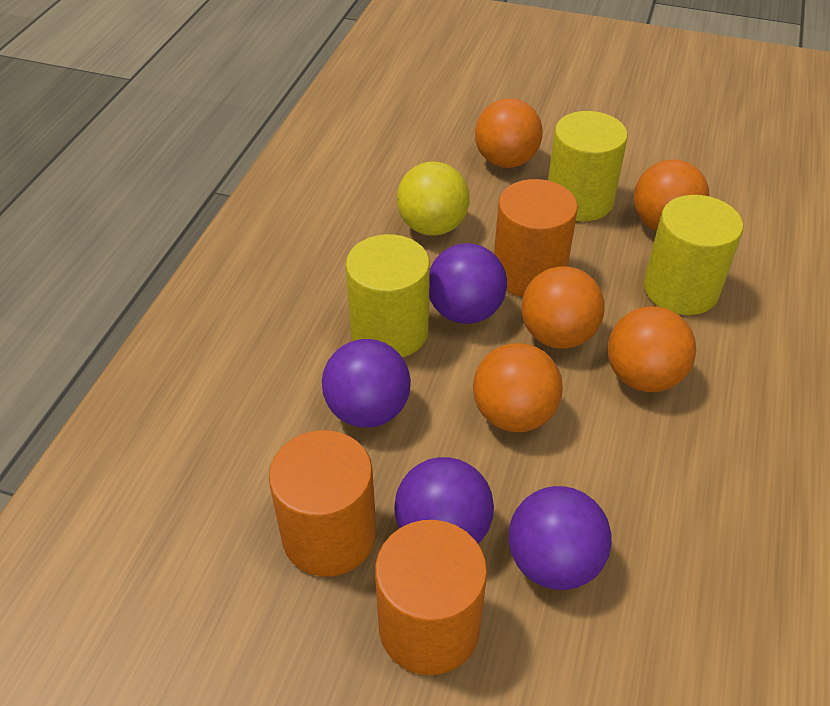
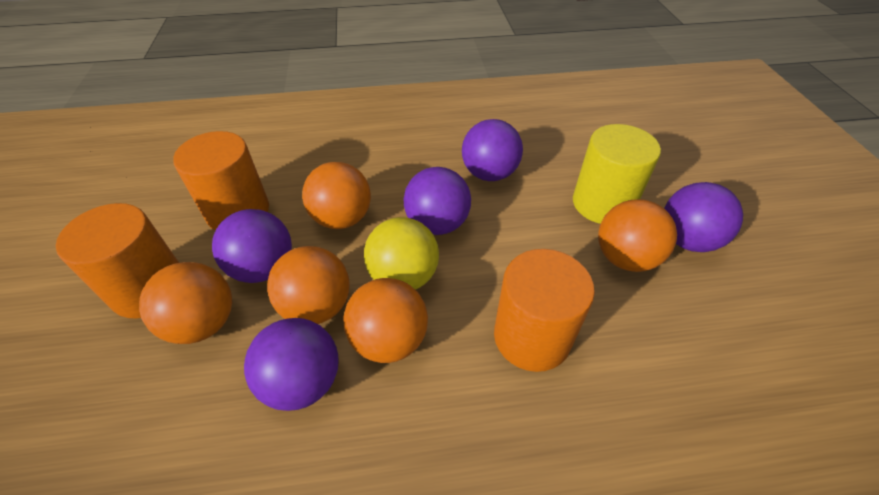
purple ball: [322,339,411,428] [394,457,494,544] [429,243,507,324] [508,486,612,590] = 4 -> [212,209,292,283] [244,318,338,411] [403,167,471,235] [462,119,523,181] [664,182,743,252] = 5
yellow cylinder: [346,234,430,358] [548,111,628,221] [644,195,743,315] = 3 -> [573,124,661,224] = 1

